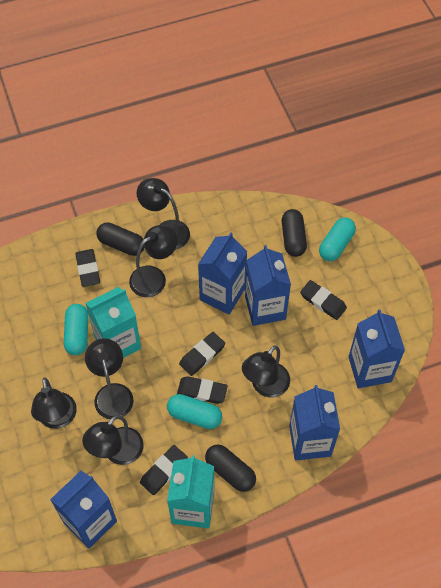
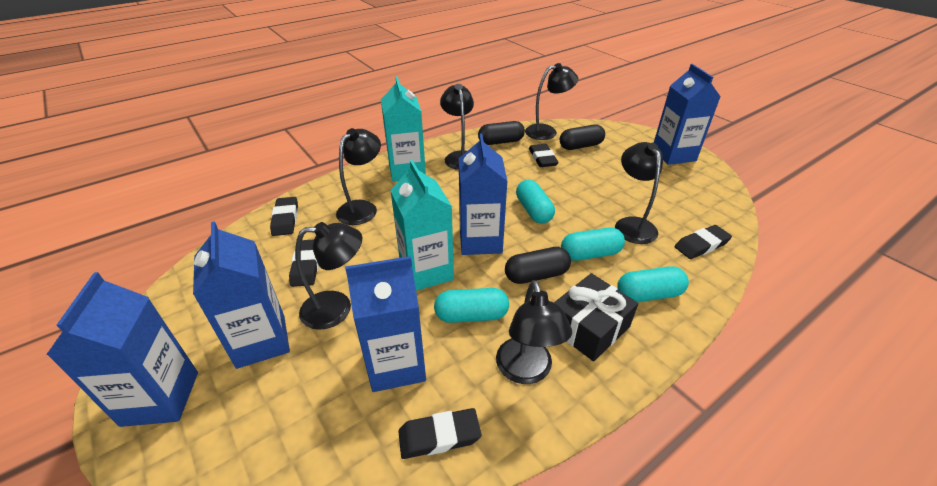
black gift: none = 0 -> [554,273,638,361] = 1
turquoise capsule: [64,304,88,355] [167,394,222,429] [319,218,356,261] = 3 -> [434,288,509,323] [516,180,555,224] [561,227,625,261] [617,266,689,302] = 4

